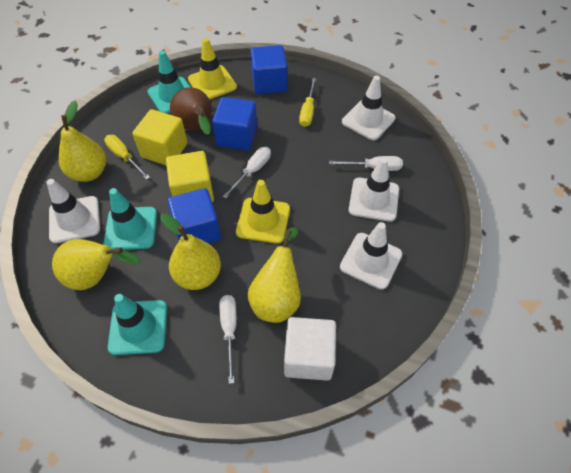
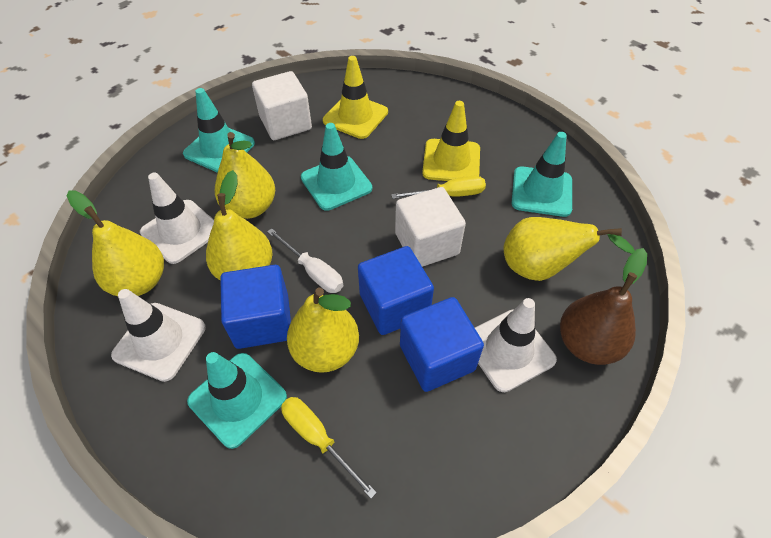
turquoise traffic cone: [103,188,157,250] [107,294,167,355] [147,51,190,114] = 3 -> [183,88,255,173] [187,352,287,449] [301,123,372,211] [512,132,572,217] = 4
white cube: [284,317,336,381] = 1 -> [252,71,312,140] [395,187,466,267] = 2
white screwdriver: [219,295,237,384] [223,147,271,199] [329,156,403,171] = 3 -> [267,228,343,293] = 1
white traffic cone: [47,179,100,244] [340,222,402,290] [342,76,396,140] [349,158,399,222] = 4 -> [111,289,206,382] [140,173,214,264] [475,298,557,392] = 3
yellow cube: [132,109,187,165] [166,151,214,202] = 2 -> none = 0
yellow pear: [52,239,141,290] [59,101,106,182] [160,213,221,290] [247,227,301,323] = 4 -> [67,190,164,296] [206,170,272,281] [215,132,275,219] [287,288,359,373] [504,217,635,281] = 5

